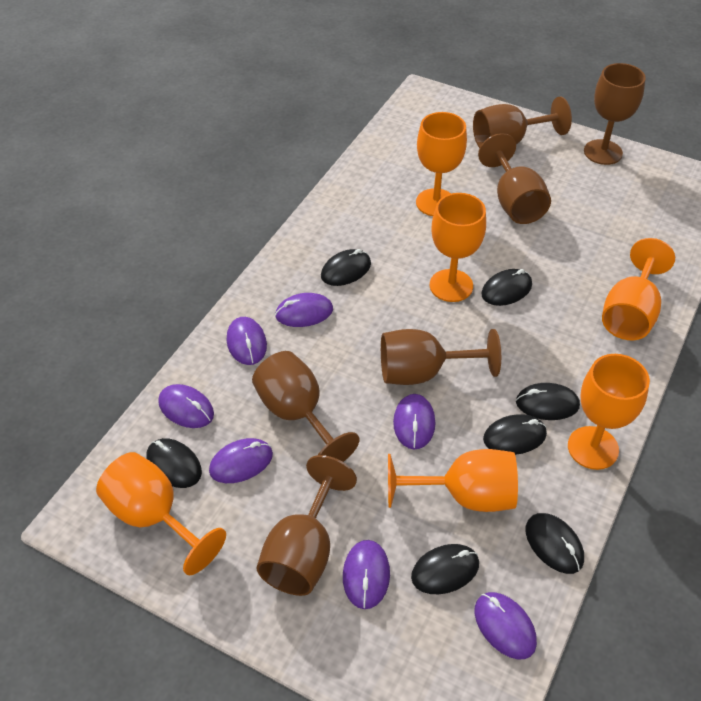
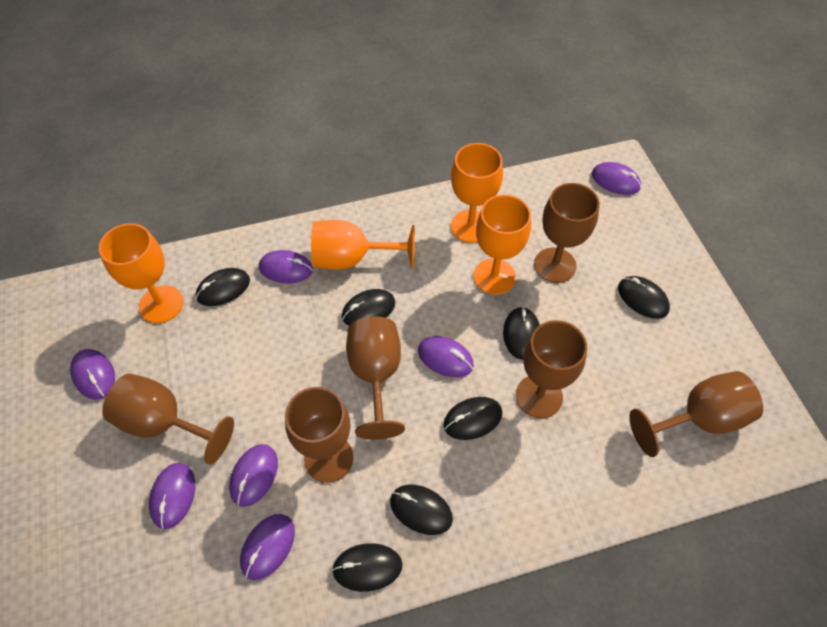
orange goblet: [96,452,226,575] [388,449,518,512] [416,112,467,216] [430,193,486,302] [568,354,650,470] [602,238,675,340] = 6 -> [99,223,183,323] [311,220,415,270] [451,143,503,243] [473,195,531,295] = 4

